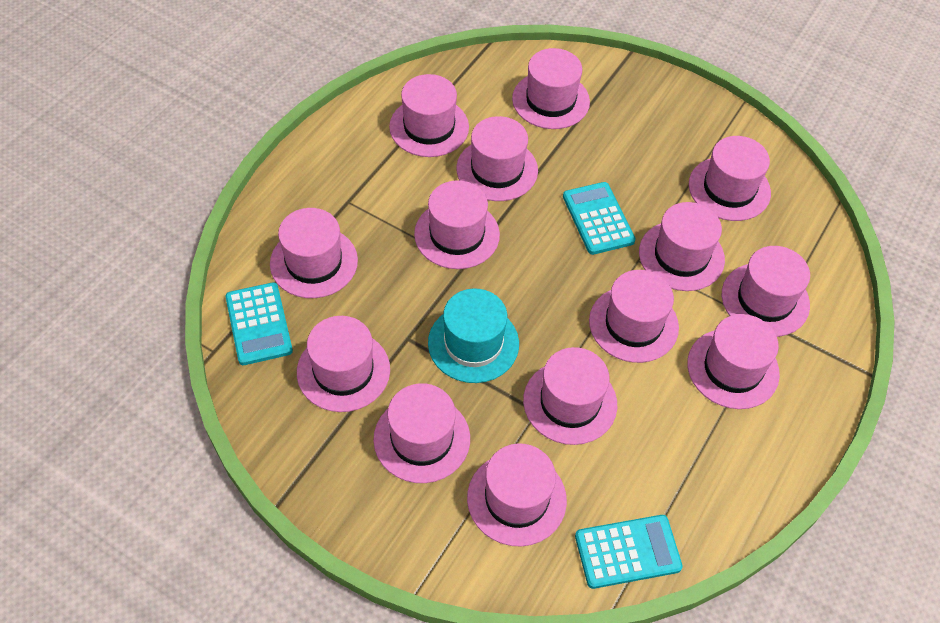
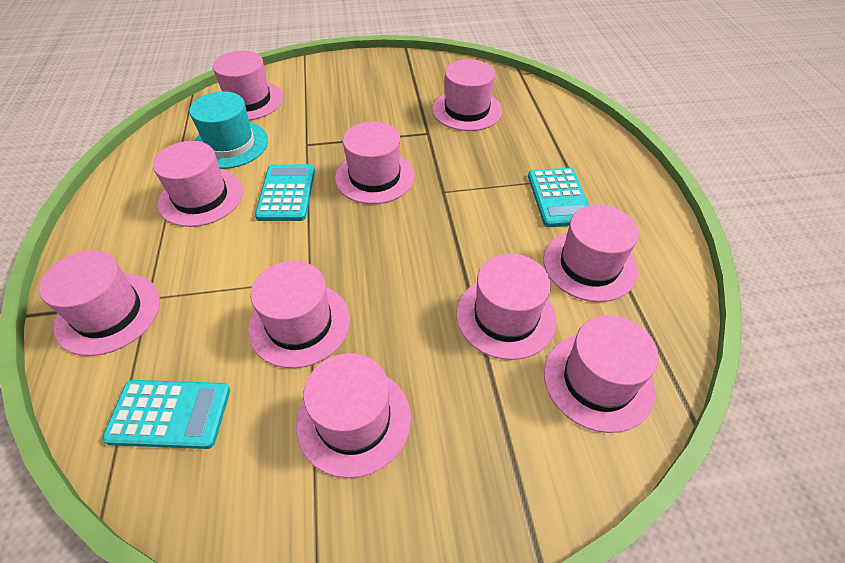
pink hat: [270,208,358,298] [297,316,390,412] [373,383,470,483] [389,74,469,157] [414,180,500,269] [456,116,538,201] [467,444,567,546] [512,48,590,129] [523,347,617,445] [589,270,679,363] [639,202,725,291] [687,314,780,409] [689,136,771,221] [722,246,810,337] = 14 -> [39,250,160,356] [153,141,243,227] [213,51,283,120] [248,261,350,368] [296,353,411,478] [335,121,415,204] [432,59,502,131] [456,253,557,360] [543,205,639,302] [544,315,659,433] = 10

